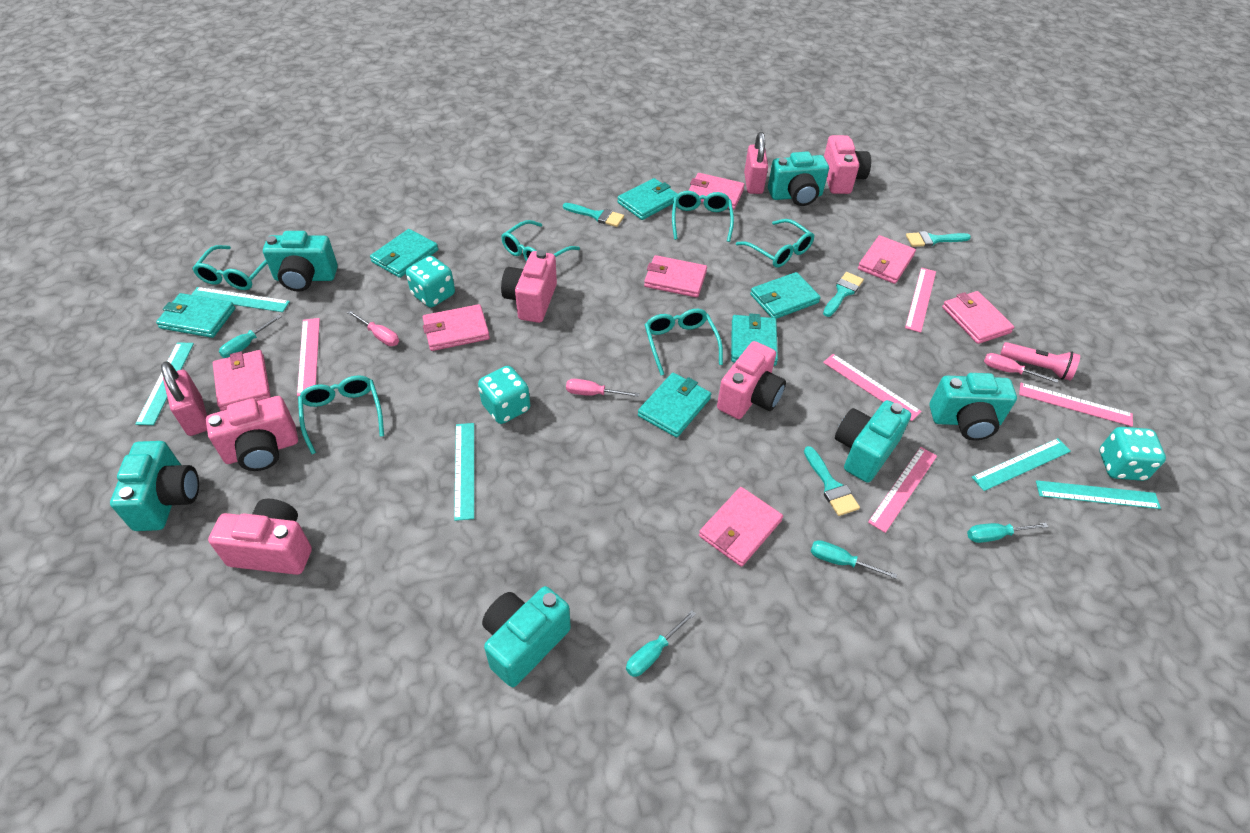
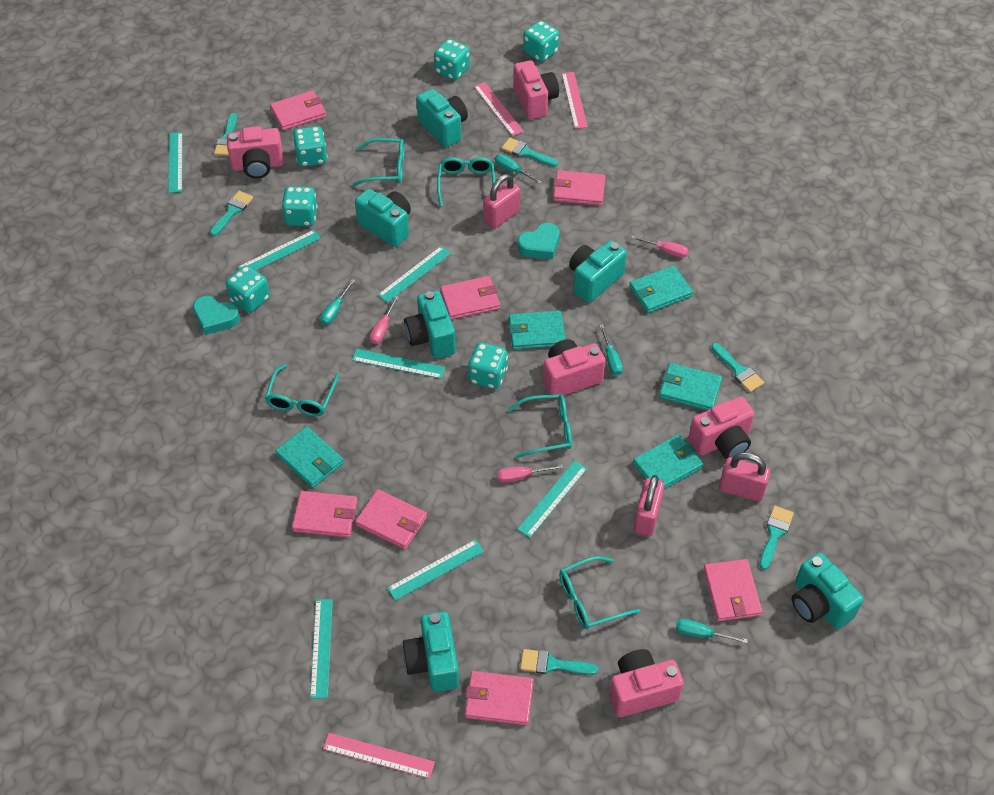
pink flashlight: [1000,342,1080,381] = 1 -> none = 0
pink padlock: [161,361,207,436] [744,132,768,194] = 2 -> [483,174,520,229] [633,475,664,537] [719,452,770,502] = 3
pink ruler: [297,318,320,396] [823,354,922,421] [868,447,937,533] [905,268,936,333] [1019,383,1133,426] = 5 -> [323,733,435,779] [474,82,524,136] [562,72,588,129] = 3
turquoise brush: [563,203,624,227] [804,446,860,516] [823,272,864,317] [906,231,971,247] = 4 -> [210,191,253,236] [214,113,237,156] [501,138,558,167] [520,649,599,675] [711,343,764,392] [759,506,794,570] = 6
turquoise dice: [406,256,455,307] [478,366,530,424] [1100,427,1166,481] = 3 -> [226,265,270,313] [281,186,318,226] [293,126,327,167] [434,39,470,80] [468,342,508,389] [523,21,559,62] = 6
turquoise glasses: [192,245,267,290] [298,375,384,454] [501,220,580,262] [645,309,723,375] [672,191,734,242] [736,219,815,268] = 6 -> [265,364,339,417] [353,138,404,186] [437,157,495,207] [508,394,572,458] [559,556,640,629] = 5
turquoise heart: none = 0 -> [193,296,240,335] [518,223,560,259] = 2
turquoise ruler: [136,342,194,425] [191,287,290,312] [454,423,474,521] [972,438,1071,491] [1036,480,1161,509] = 5 -> [168,132,183,193] [238,230,321,270] [310,599,333,699] [352,349,445,379] [378,246,451,303] [387,539,484,601] [517,461,587,538] = 7
turquoise wallet: [156,293,235,338] [370,229,438,278] [617,178,677,220] [638,373,711,438] [731,313,778,366] [750,272,821,319] = 6 -> [275,426,344,488] [509,310,566,350] [629,265,693,313] [633,434,703,489] [659,363,722,411] = 5

